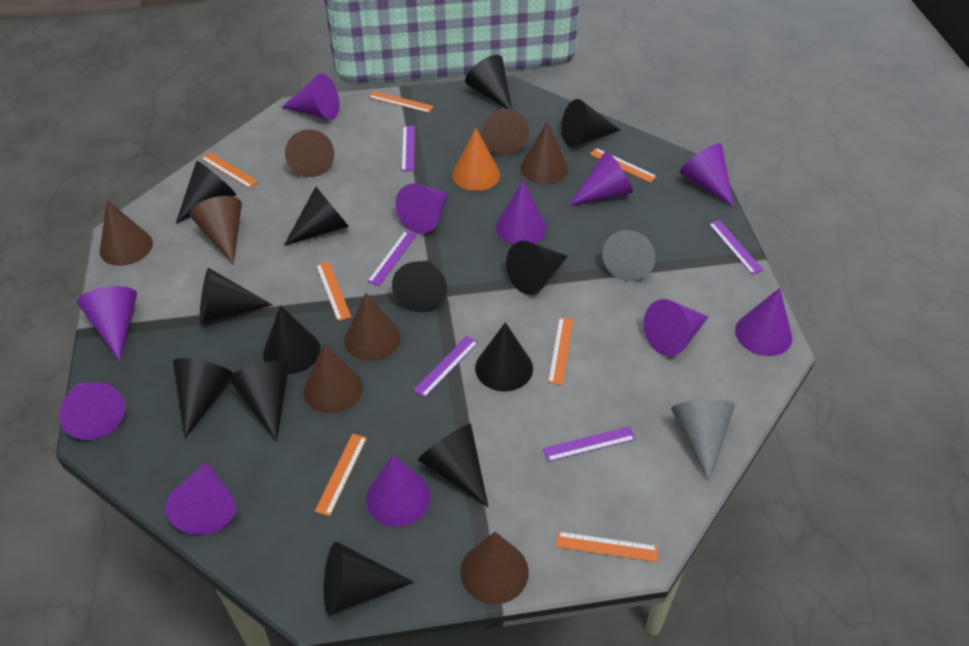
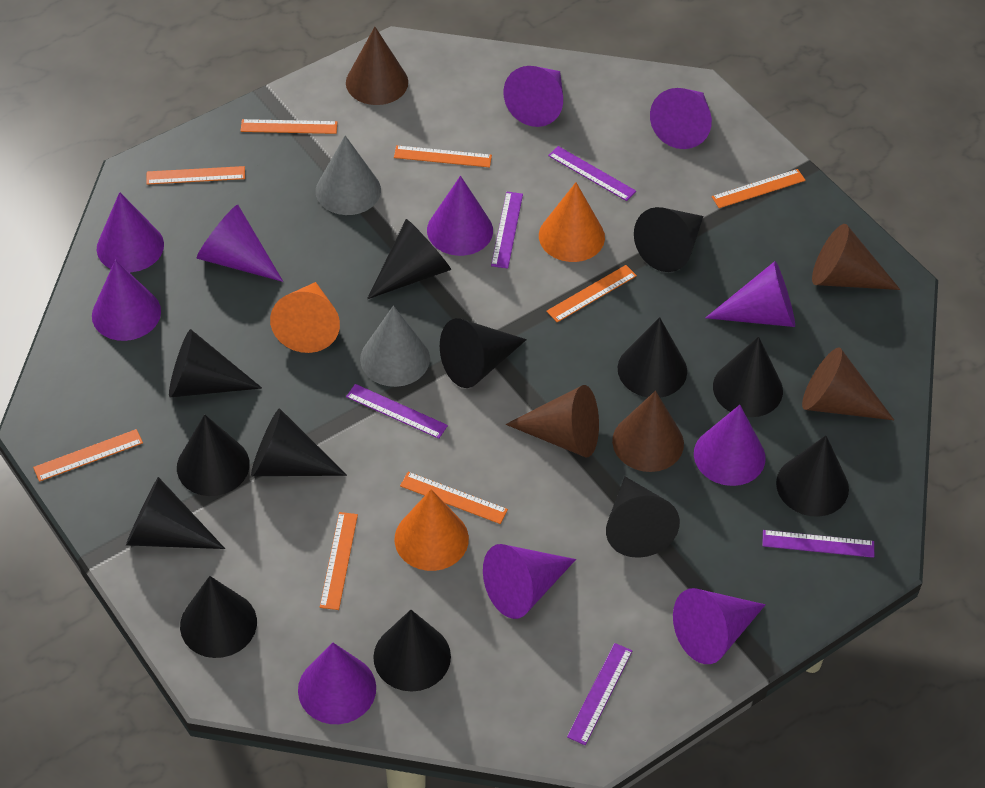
brown cone: [99,200,153,266] [190,196,242,265] [285,129,334,177] [304,344,363,414] [344,293,401,361] [460,532,529,604] [482,109,529,156] [520,122,568,184] = 8 -> [346,27,408,105] [506,385,599,457] [612,391,684,472] [802,348,894,420] [812,224,900,290] = 5
orange cone: [452,128,500,191] = 1 -> [270,282,340,353] [394,489,469,571] [539,182,605,262] = 3
orange ruler: [201,152,259,188] [315,434,367,516] [316,262,351,321] [369,91,434,113] [548,317,574,385] [556,531,658,562] [589,148,657,183] = 7 -> [33,429,143,482] [146,166,245,185] [241,119,337,134] [320,512,358,610] [394,145,492,168] [400,472,508,524] [546,265,637,322] [711,169,806,208] = 8

